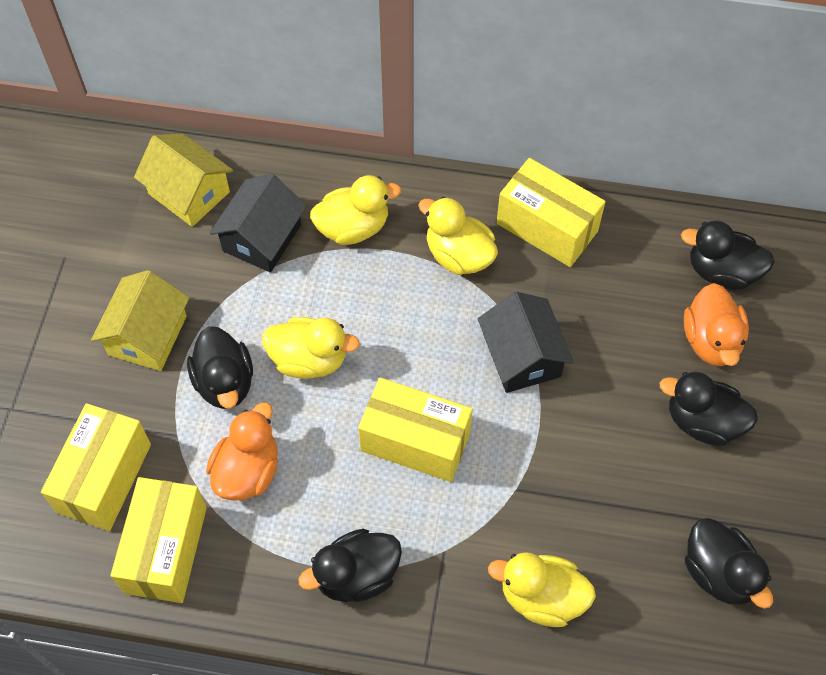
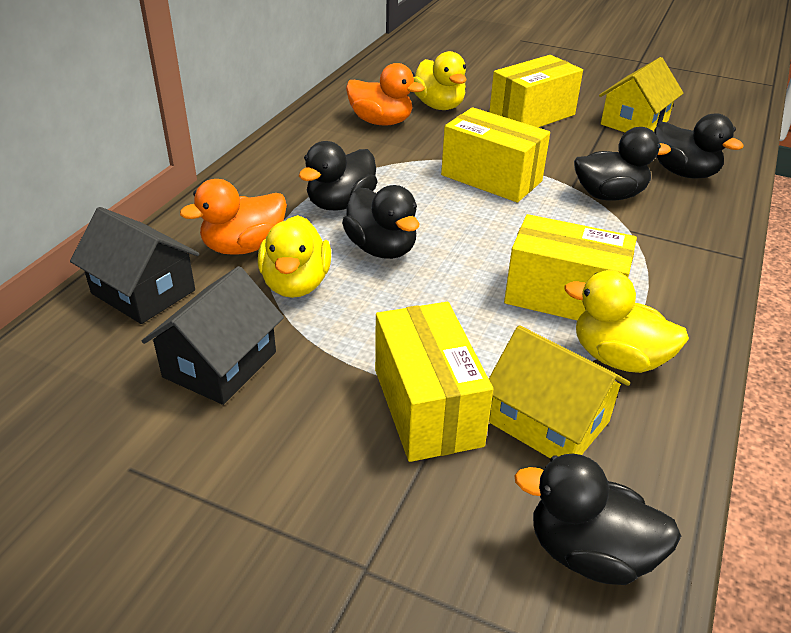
yellow duck: [262,317,360,379] [310,175,401,245] [419,197,498,275] [488,552,596,627] = 4 -> [258,215,331,298] [414,51,467,110] [565,270,689,373] = 3

